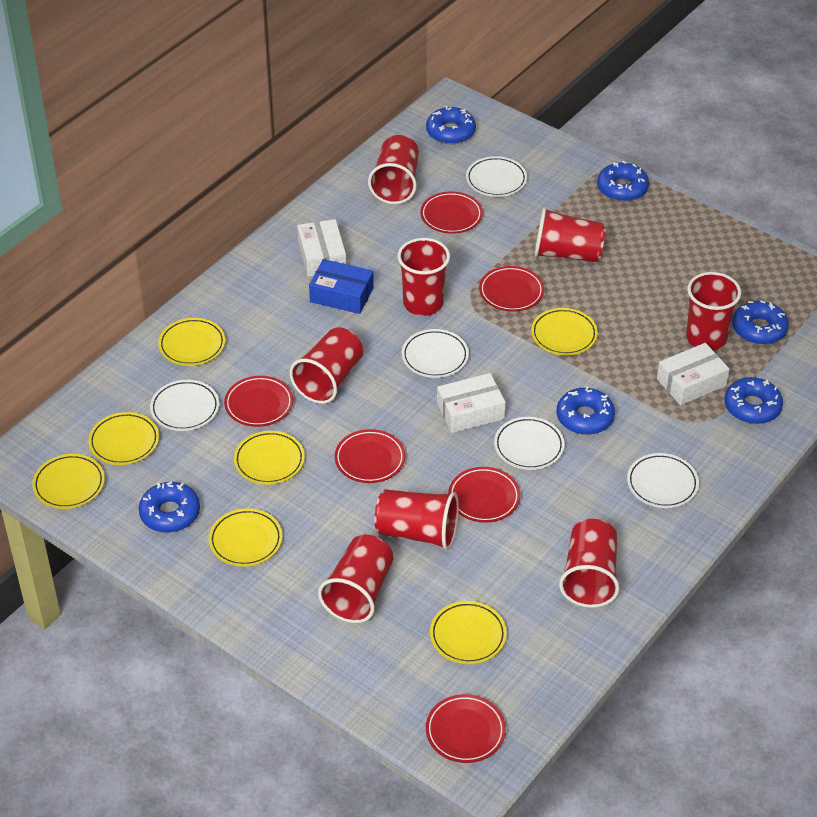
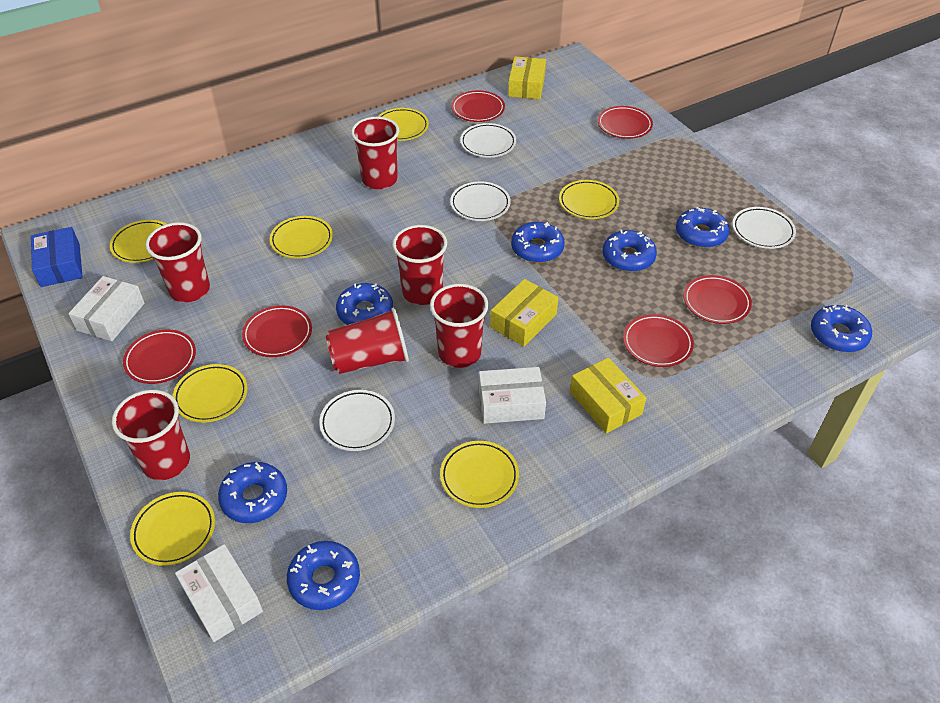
blue donut: [139,481,200,533] [426,106,476,144] [557,387,615,435] [597,161,649,202] [724,377,783,424] [732,301,789,345] = 6 -> [218,462,287,523] [287,541,360,610] [336,283,393,325] [511,222,565,263] [602,230,657,272] [676,207,729,248] [811,305,872,352] = 7
red cup: [289,327,363,404] [318,534,394,623] [368,135,419,204] [374,489,459,550] [397,238,450,316] [534,207,606,262] [559,519,619,608] [686,272,741,351] = 8 -> [112,390,190,480] [145,222,210,302] [326,308,409,374] [351,117,399,189] [392,225,447,305] [430,284,488,368] = 6
white plate: [150,380,219,431] [402,329,469,378] [466,156,527,197] [494,417,565,470] [627,453,699,508] = 5 -> [319,390,395,451] [450,182,511,221] [460,123,516,157] [732,207,796,249] = 4
yellow box: none = 0 -> [490,279,558,346] [508,56,546,99] [570,358,646,433] = 3

